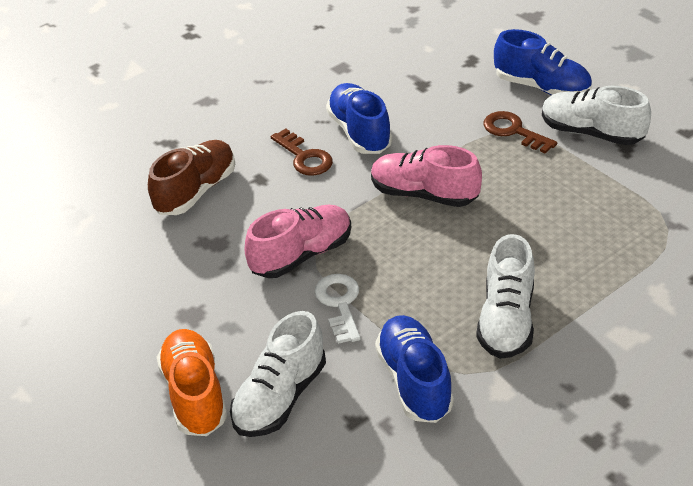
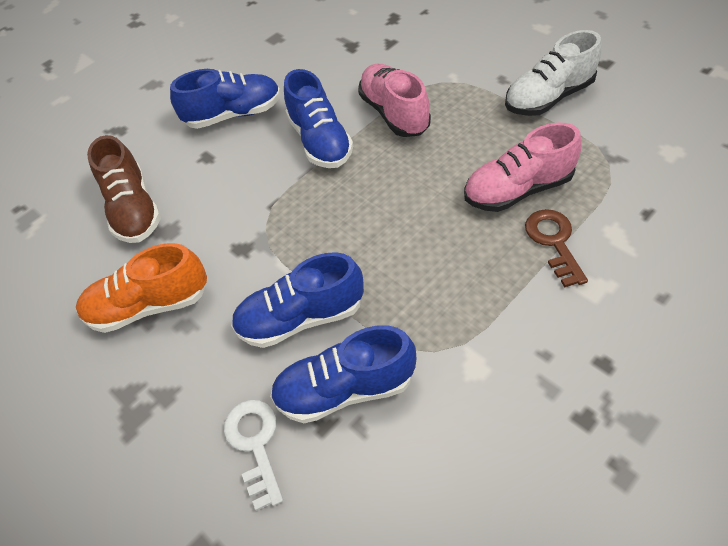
blue shoe: [326,83,392,154] [375,315,454,423] [494,29,592,95] = 3 -> [170,69,281,129] [231,252,364,348] [270,325,416,423] [284,69,353,168] = 4
brown key: [270,129,333,176] [483,111,557,154] = 2 -> [525,209,588,288] = 1
white shoe: [230,311,326,437] [476,234,535,359] [542,86,651,145] = 3 -> [505,30,602,116] = 1

